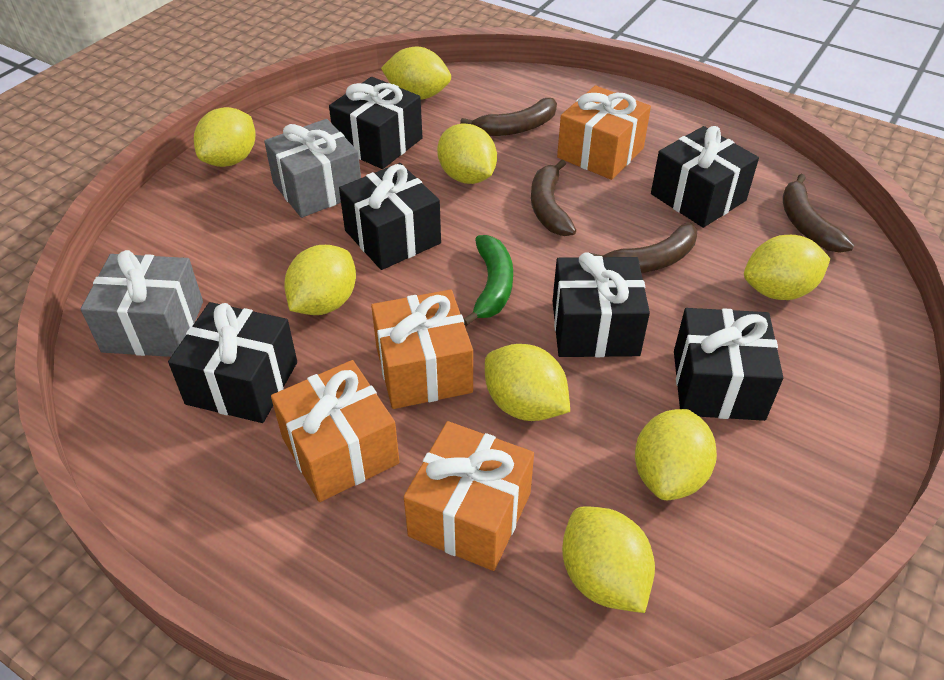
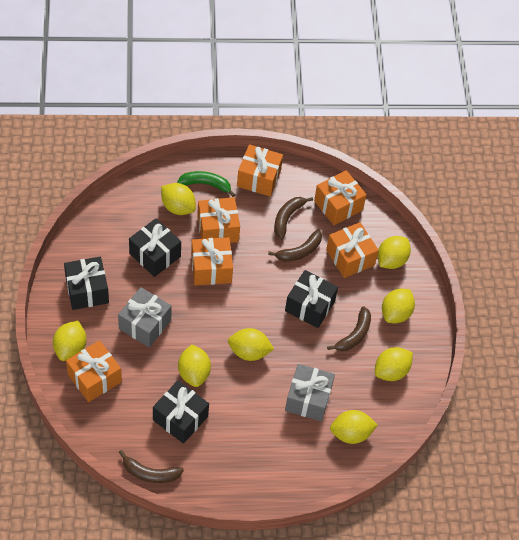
black gift: [168,302,297,423] [329,77,423,169] [339,163,441,270] [553,252,650,357] [651,126,759,228] [674,308,783,421] = 6 -> [64,257,109,310] [129,218,181,277] [153,380,209,444] [285,270,338,328] = 4
orange gift: [271,360,400,502] [371,290,473,409] [404,421,534,571] [557,86,651,180] = 4 -> [66,340,122,402] [191,237,233,285] [197,197,240,243] [237,144,283,197] [314,170,367,225] [326,222,379,278] = 6

